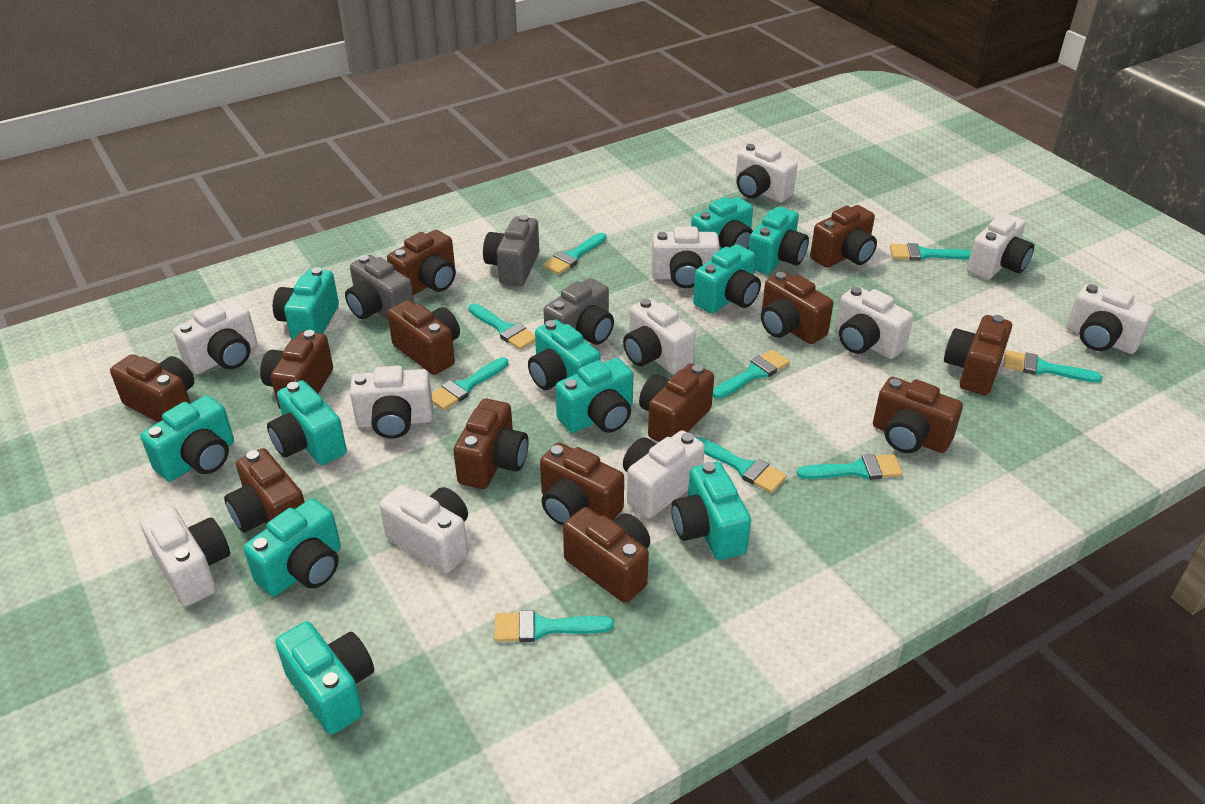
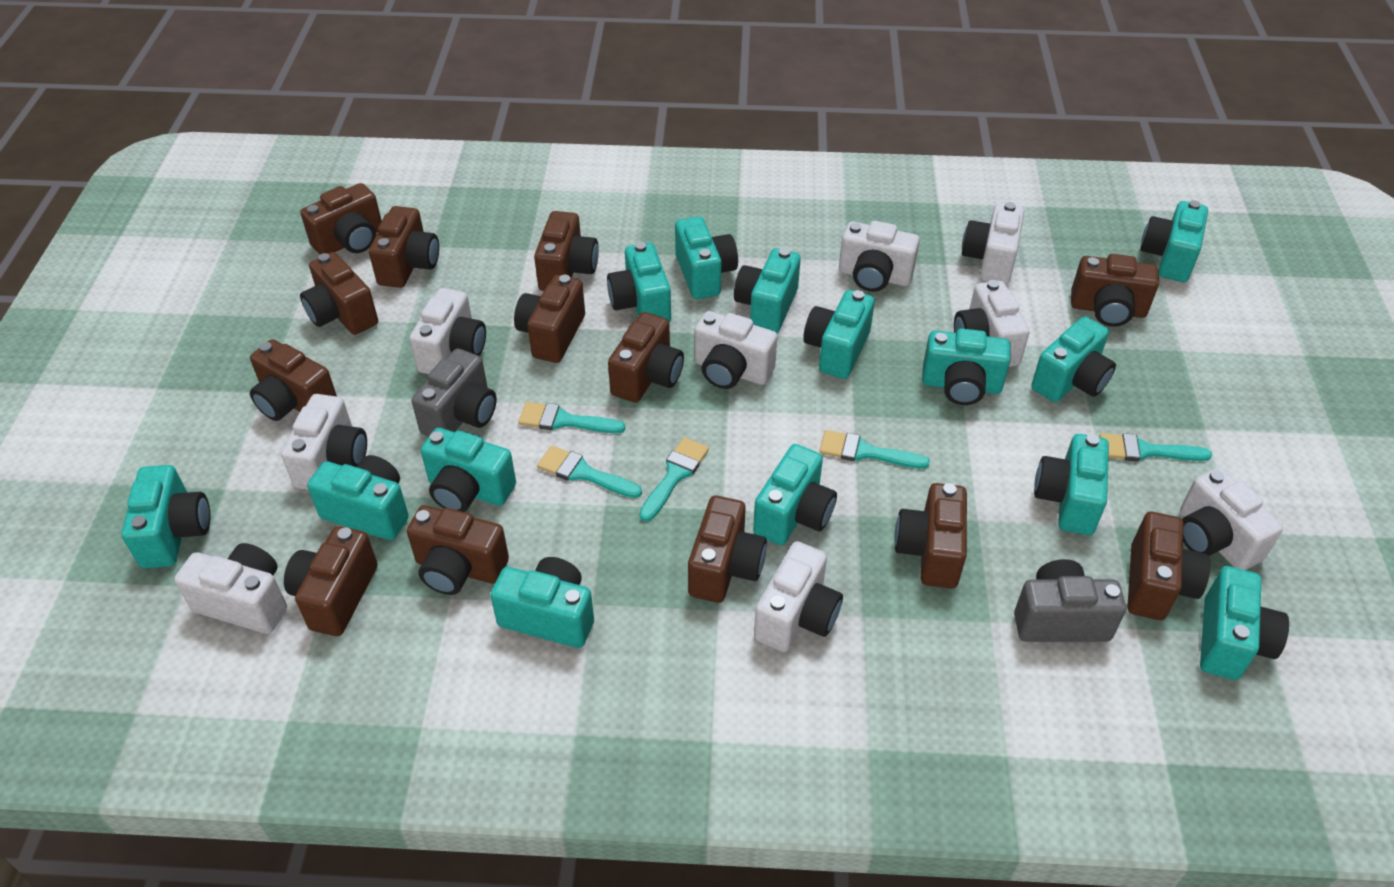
grey camera: [345,255,414,319] [483,215,539,286] [544,278,614,345] = 3 -> [412,348,497,437] [1014,559,1126,642] = 2
turquoise brush: [432,357,509,411] [468,303,535,350] [494,610,614,642] [543,233,607,275] [695,437,787,493] [713,349,790,399] [797,454,903,480] [890,243,971,261] [1004,350,1102,383] = 9 -> [518,402,625,434] [537,446,642,498] [639,437,709,522] [819,430,930,469] [1099,433,1212,461] = 5
turquoise camera: [141,395,234,481] [243,498,341,596] [267,380,347,465] [273,267,339,339] [275,621,374,735] [528,320,601,390] [555,358,633,433] [671,462,751,560] [691,197,753,250] [693,244,761,313] [749,207,809,274] = 11 -> [121,465,210,568] [307,455,409,540] [421,428,516,512] [490,557,594,648] [607,242,671,323] [675,216,738,299] [734,248,801,333] [753,444,837,545] [803,290,875,379] [922,328,1011,405] [1031,316,1116,402] [1034,434,1109,535] [1140,200,1208,282] [1200,566,1289,680] = 14
white camera: [140,506,230,606] [173,300,257,374] [350,366,433,439] [379,485,468,574] [623,298,696,374] [623,430,705,518] [652,227,720,288] [735,144,797,203] [836,286,913,359] [967,213,1034,280] [1067,284,1155,354] = 11 -> [174,543,287,634] [281,394,367,490] [409,288,486,374] [694,311,777,389] [754,541,843,652] [839,221,920,292] [954,280,1029,367] [961,202,1024,285] [1180,468,1283,570] = 9

